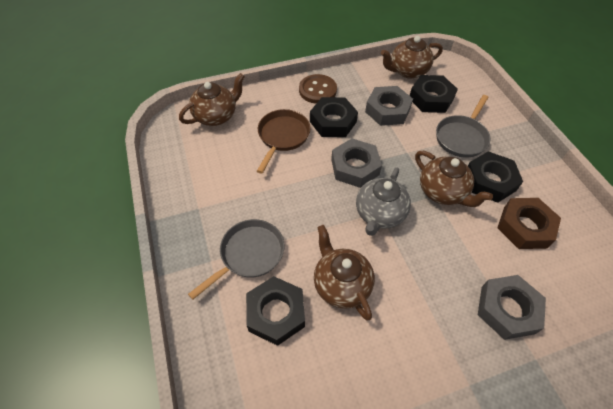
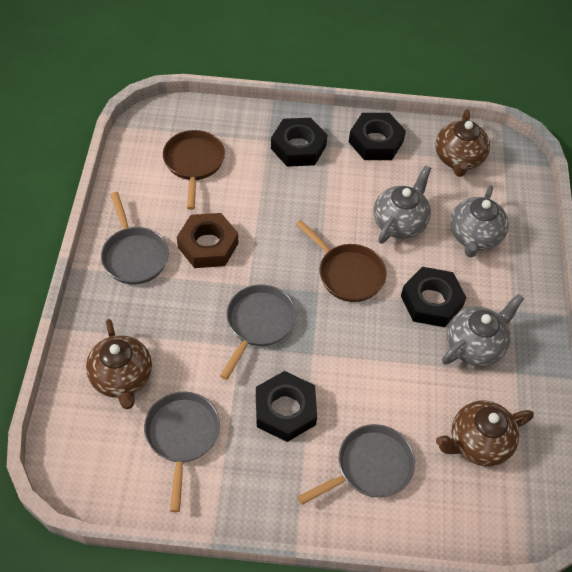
brown button: [299,74,337,104] = 1 -> none = 0
brown pan: [257,109,311,174] = 1 -> [163,130,225,210] [296,220,387,302] = 2
brown teapot: [179,73,245,126] [314,225,375,321] [381,36,443,78] [415,151,493,207] = 4 -> [86,319,152,409] [435,109,490,177] [436,401,534,466] = 3
grey nut: [331,138,382,188] [365,86,413,126] [478,275,546,340] = 3 -> none = 0
grey pan: [188,219,284,300] [436,95,490,158] = 2 -> [101,192,169,285] [144,391,220,512] [220,285,296,380] [297,424,415,505] = 4
grey teapot: [356,168,411,236] = 1 -> [373,165,431,244] [442,294,524,366] [450,185,509,257] = 3

